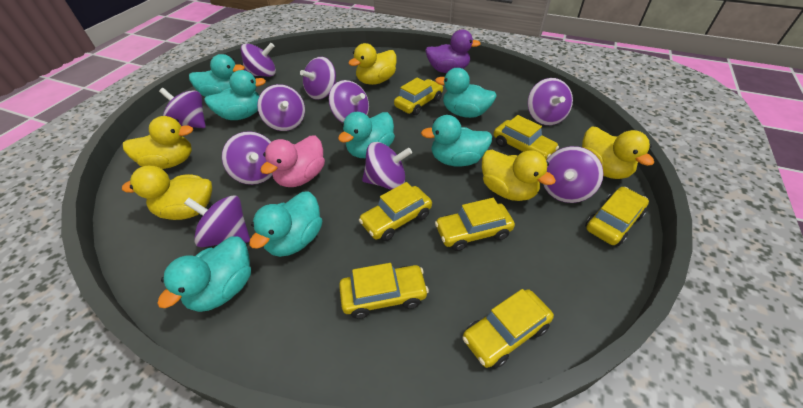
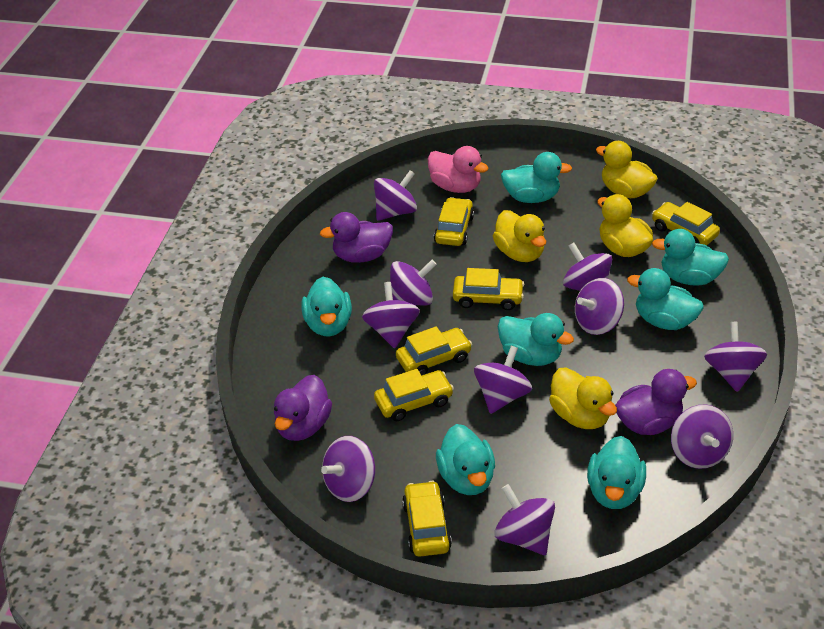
purple duck: [425,29,481,73] = 1 -> [274,375,332,441] [320,212,393,263] [615,369,697,435] = 3
yellow car: [339,263,429,319] [359,182,432,241] [394,78,443,115] [435,198,515,251] [462,289,554,368] [494,115,559,160] [585,187,649,246] = 7 -> [374,369,454,421] [396,326,472,375] [402,481,452,557] [434,197,474,246] [453,268,524,310] [652,202,720,246] = 6
yellow duck: [122,166,212,220] [123,116,193,169] [348,43,397,85] [482,150,556,201] [582,127,654,179] = 5 -> [493,210,546,262] [549,367,617,429] [596,141,658,198] [597,194,653,257] = 4

